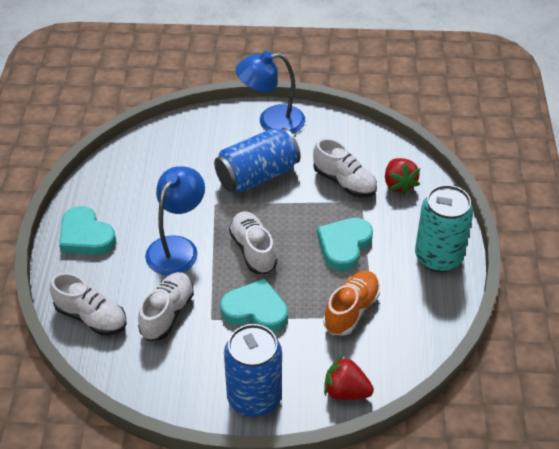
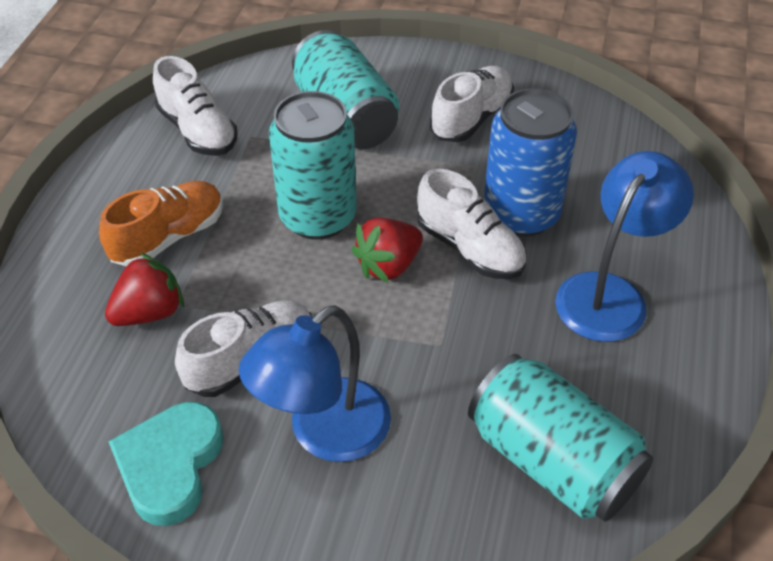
blue can: [214,128,301,193] [224,324,282,417] = 2 -> [484,88,577,237] = 1
turquoise can: [415,185,473,272] = 1 -> [269,91,357,240] [292,30,399,149] [468,354,653,522] = 3
turquoise heart: [59,206,116,255] [220,278,288,332] [317,218,373,271] = 3 -> [108,402,224,526] = 1

